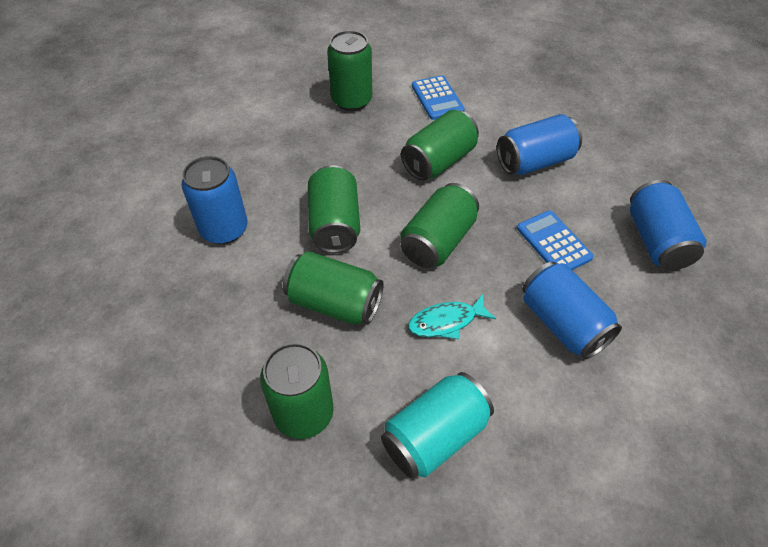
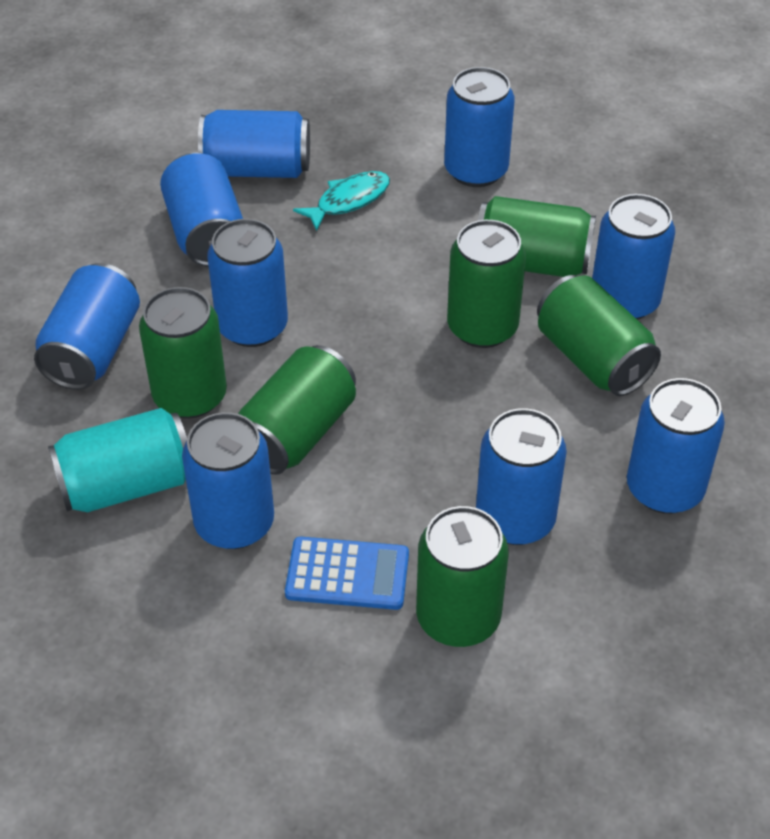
blue calculator: [412,75,465,120] [517,210,594,270] = 2 -> [285,537,409,610] = 1
blue can: [181,156,248,244] [497,114,582,175] [522,262,622,360] [630,180,707,270] = 4 -> [34,263,140,390] [160,153,243,267] [182,412,274,549] [198,110,310,178] [207,219,288,347] [444,67,515,187] [476,408,567,545] [592,194,675,320] [627,378,725,514] = 9

